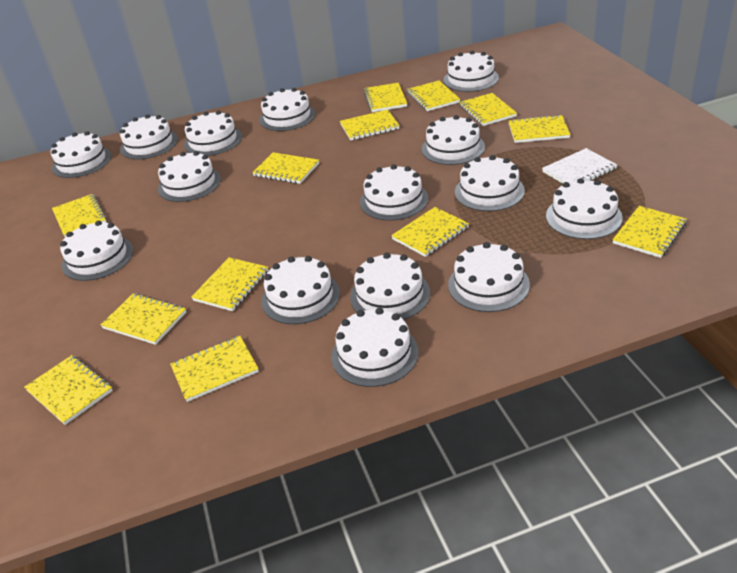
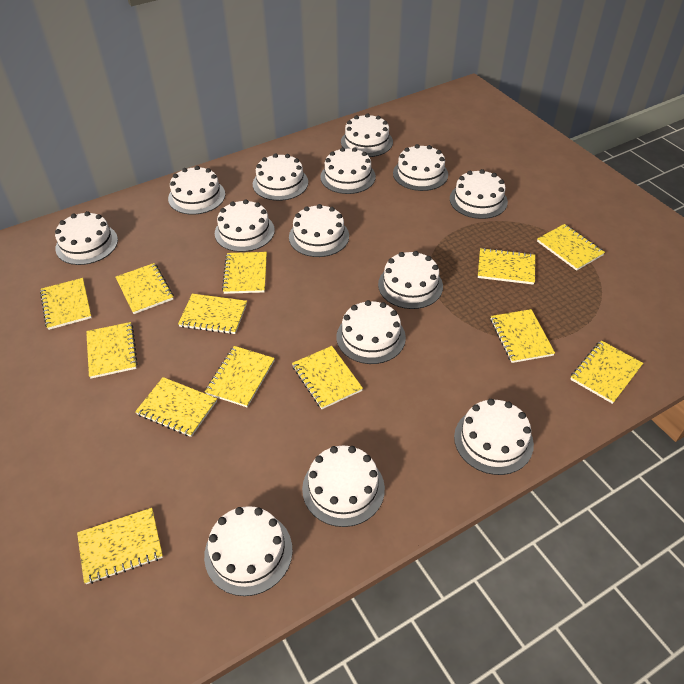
white cake: [51,131,111,178] [60,221,133,281] [120,114,178,159] [158,151,221,202] [184,111,242,156] [259,88,315,131] [261,256,340,324] [331,308,418,387] [350,252,430,320] [360,164,428,221] [422,115,485,165] [443,51,499,92] [448,242,530,312] [455,155,525,211] [546,178,622,239] = 15 -> [55,211,118,265] [168,166,225,215] [204,506,293,596] [215,199,275,252] [253,153,308,201] [289,204,349,257] [302,446,385,527] [320,147,376,194] [337,300,406,364] [341,114,393,157] [378,251,443,309] [393,144,448,191] [450,169,508,219] [454,399,534,475] = 14
white notebook: [542,148,617,184] = 1 -> none = 0

